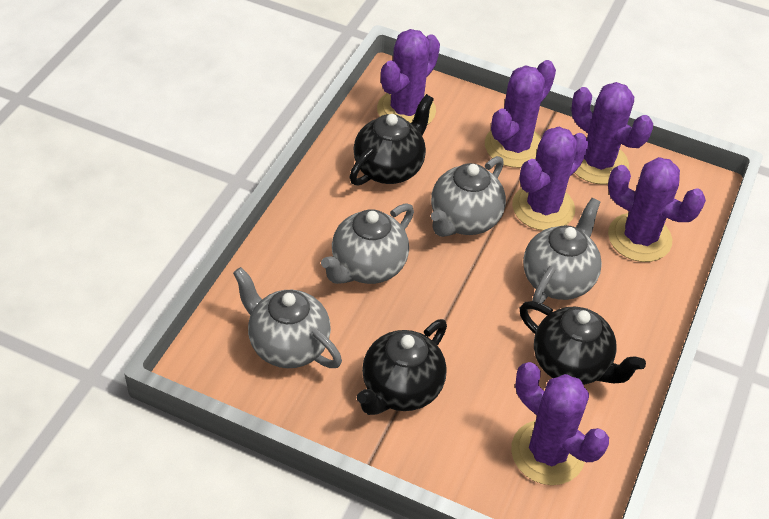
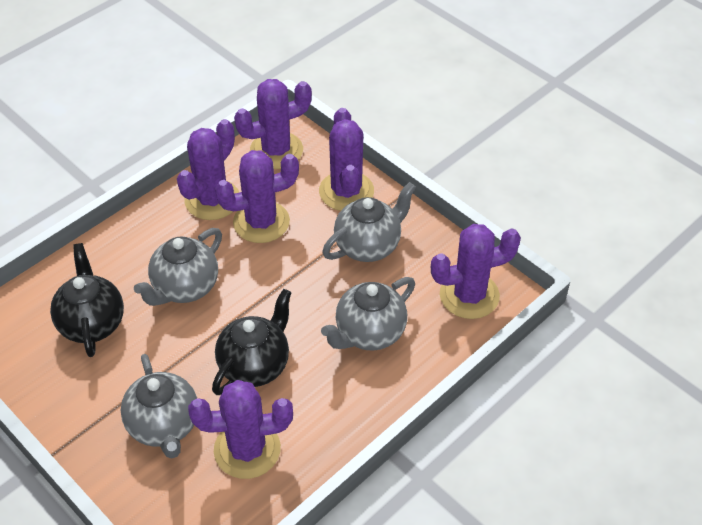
black teapot: [349,94,434,186] [357,319,447,415] [520,301,646,385] = 3 -> [50,243,124,357] [212,289,291,395] = 2

